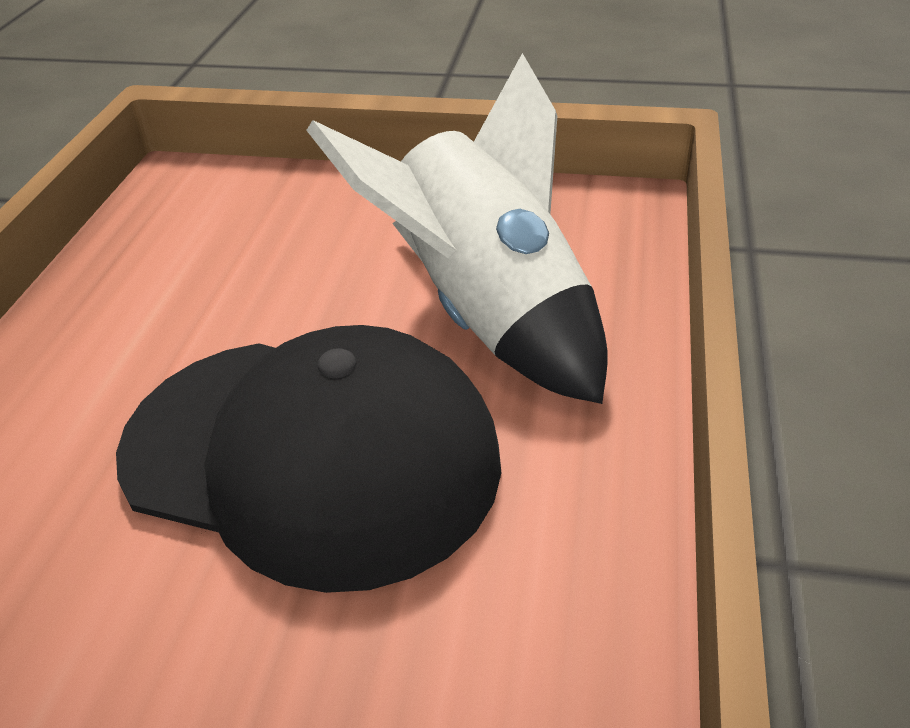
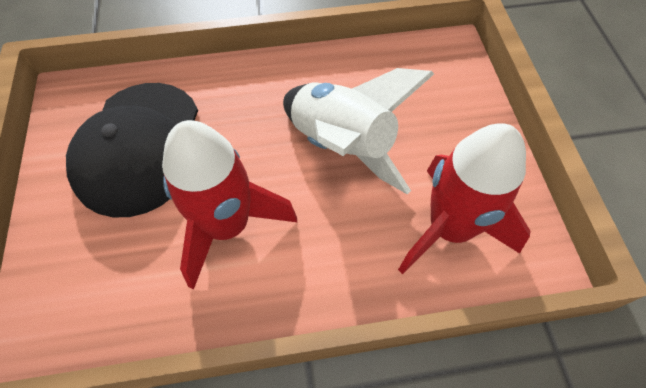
red rocket: none = 0 -> [162,120,297,289] [398,123,531,274] = 2

